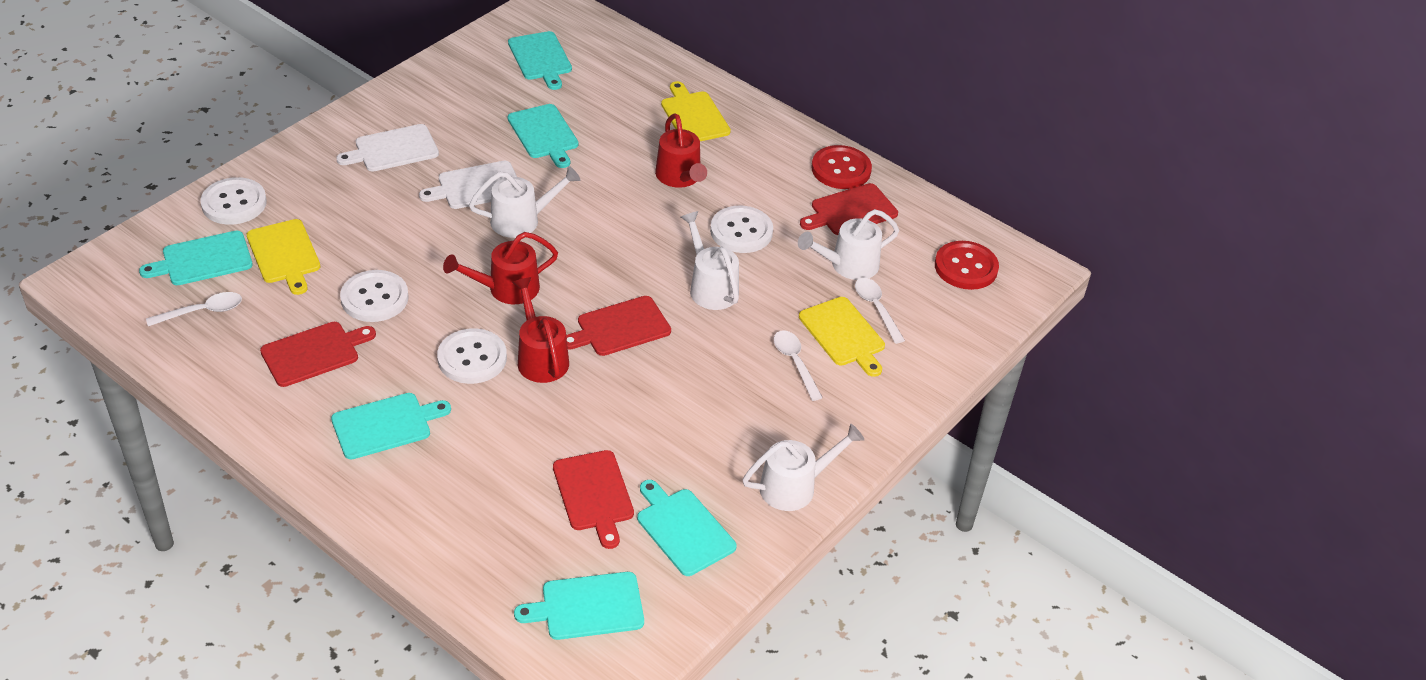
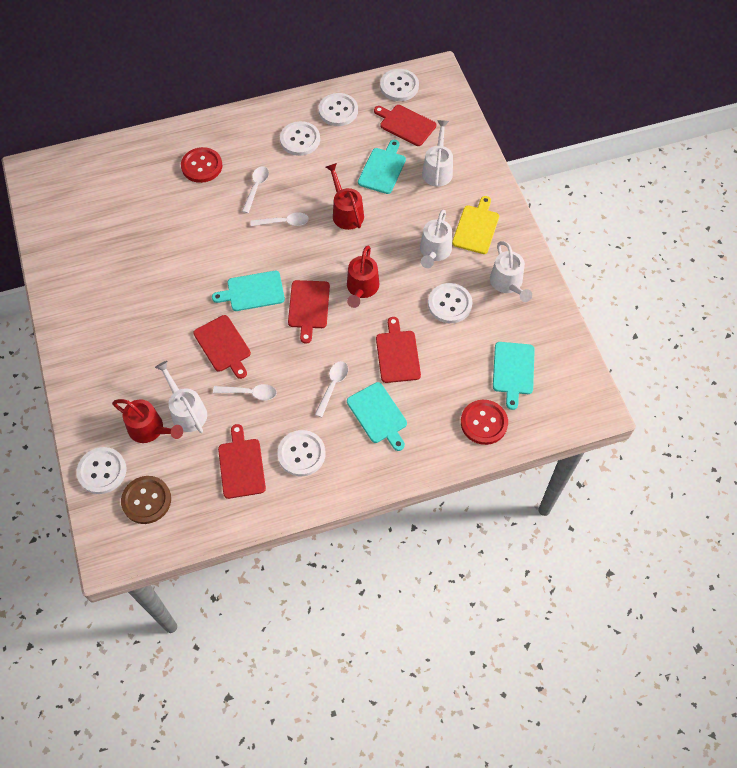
brown button: none = 0 -> [121,476,171,524] = 1
red cutting board: [260,322,376,387] [553,450,634,549] [566,296,671,356] [800,183,898,235] = 4 -> [193,315,251,379] [218,424,266,499] [288,280,330,344] [374,105,436,146] [376,317,421,383] = 5
turquoise cutting board: [139,231,253,285] [331,393,451,459] [508,31,572,90] [508,104,579,168] [514,572,644,640] [637,480,737,576] = 6 -> [212,271,285,311] [347,382,407,451] [358,140,406,194] [493,342,535,410] = 4
white button: [200,177,267,225] [340,270,409,322] [437,328,507,384] [710,205,773,253] = 4 -> [77,447,126,494] [277,430,326,476] [280,121,320,156] [319,93,358,126] [380,69,419,101] [428,283,472,323] = 6
white cutting board: [336,124,439,172] [419,161,517,209] = 2 -> none = 0
white spoon: [146,292,242,326] [773,330,823,401] [855,278,905,344] = 3 -> [213,384,277,400] [242,166,269,213] [250,212,309,226] [315,361,348,418] = 4
yellow cutting board: [247,219,320,295] [661,81,731,141] [799,297,885,377] = 3 -> [452,196,499,254] = 1

